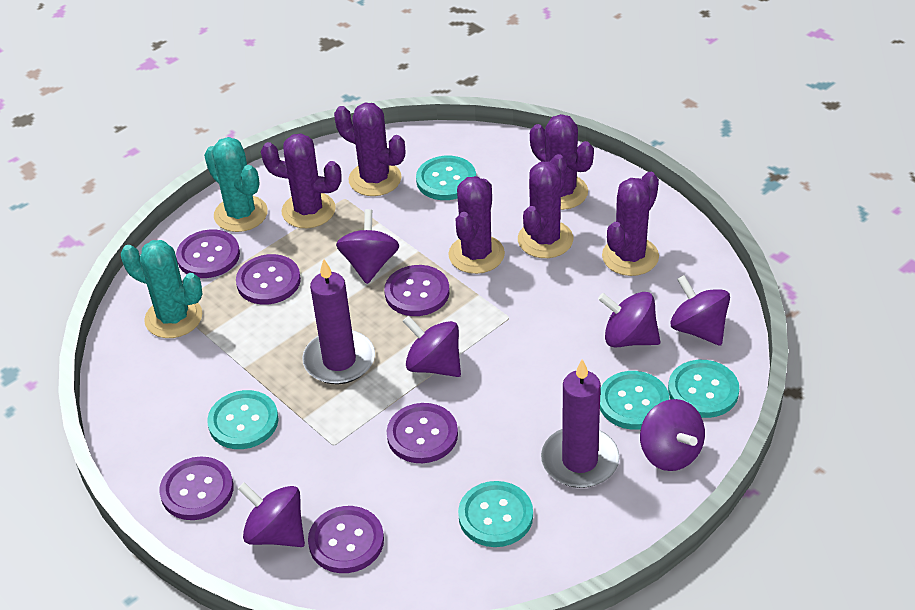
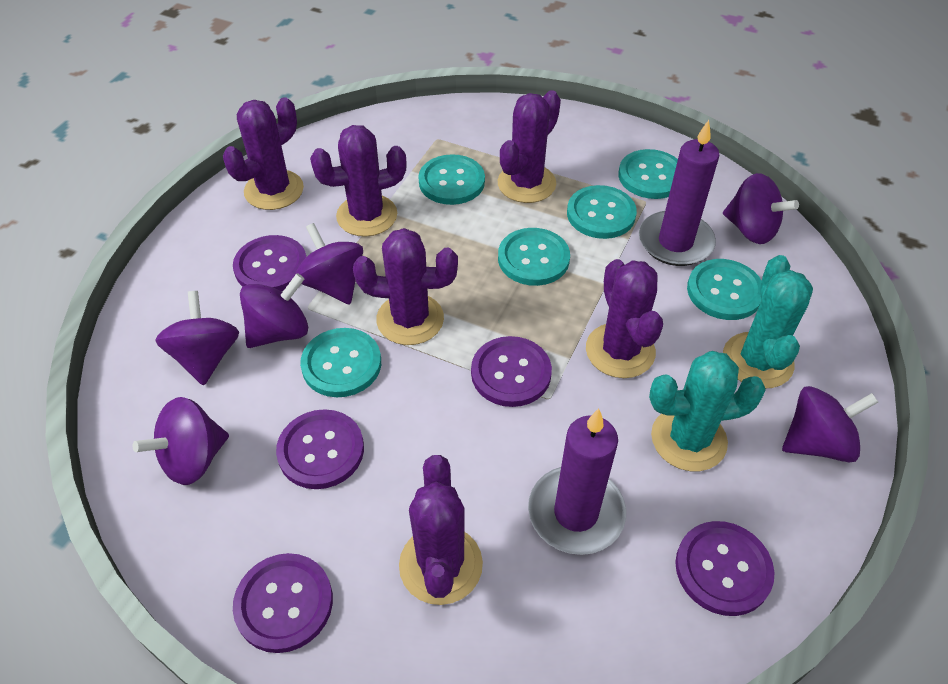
purple button: [159,456,233,520] [176,229,240,278] [236,254,301,305] [308,506,384,573] [384,265,450,316] [387,403,458,463] = 6 -> [233,235,306,291] [233,553,333,653] [276,409,364,489] [471,336,552,407] [675,521,774,616] = 5
turquoise button: [207,390,279,449] [416,156,476,200] [458,481,533,547] [600,371,669,430] [668,360,739,418] = 5 -> [300,328,381,397] [418,154,485,205] [498,228,570,286] [567,185,637,239] [618,149,678,199] [687,259,762,320] = 6

